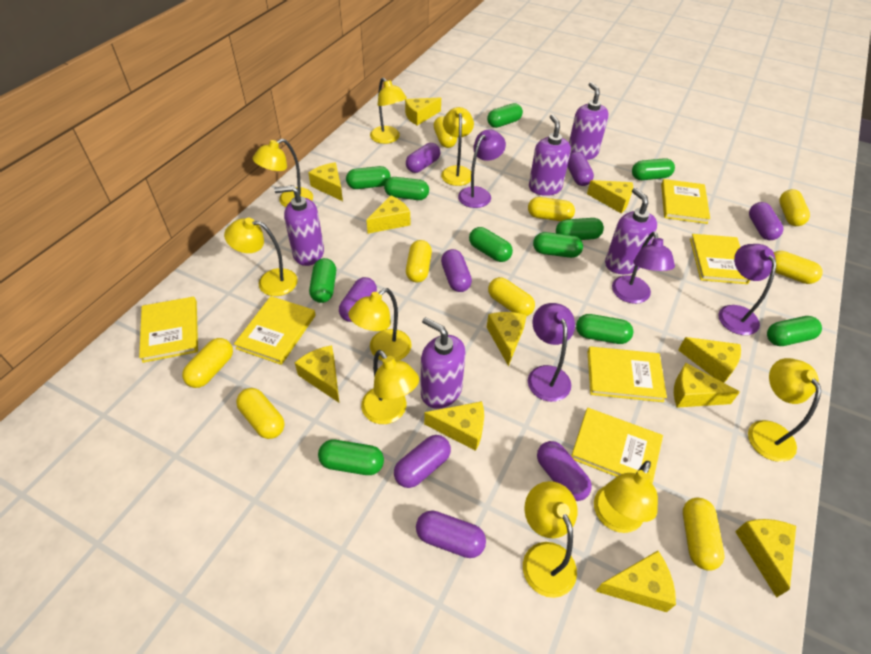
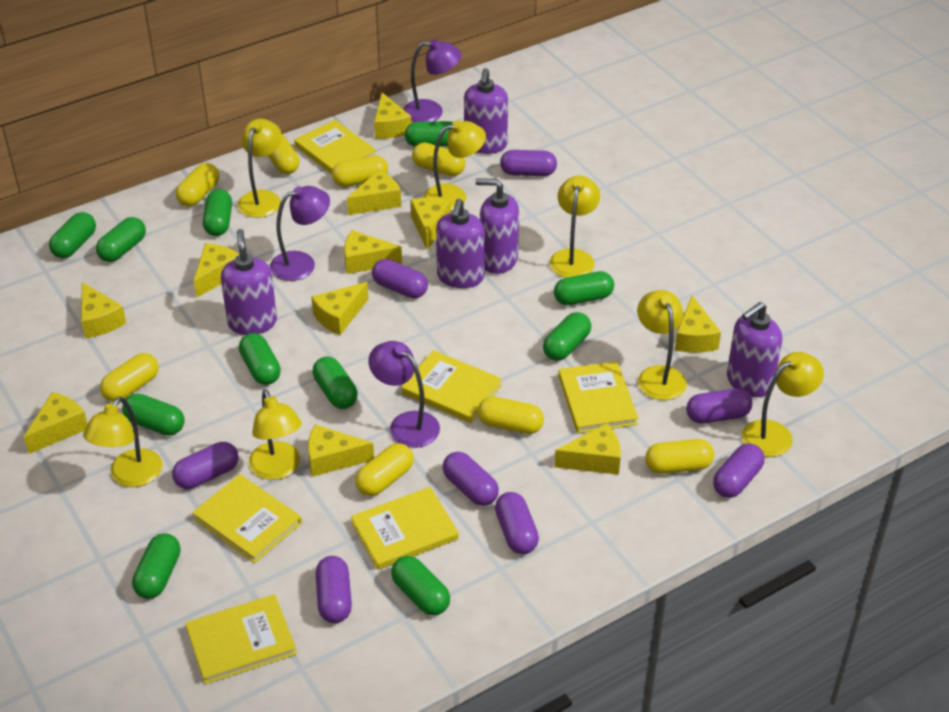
purple lamp: [458,129,506,208] [528,303,575,402] [612,232,675,304] [718,244,776,335] = 4 -> [270,186,330,281] [369,341,440,448] [403,39,462,122] = 3
yellow capsule: [182,338,233,388] [236,388,285,439] [406,240,432,282] [433,116,457,148] [488,277,535,316] [528,197,575,221] [683,498,724,571] [774,251,823,284] [779,189,810,226] = 9 -> [100,353,159,402] [176,163,220,207] [268,134,300,174] [332,156,388,187] [355,443,414,496] [412,143,465,176] [477,397,544,434] [645,439,714,474] = 8
yellow lamp: [224,218,298,296] [252,139,313,207] [348,288,412,361] [361,350,419,424] [370,78,407,144] [441,107,474,186] [523,481,578,598] [594,461,658,533] [748,358,821,462] = 9 -> [83,396,163,487] [238,119,282,218] [249,389,302,480] [424,120,486,211] [550,176,600,278] [637,290,687,400] [742,352,824,457] = 7

